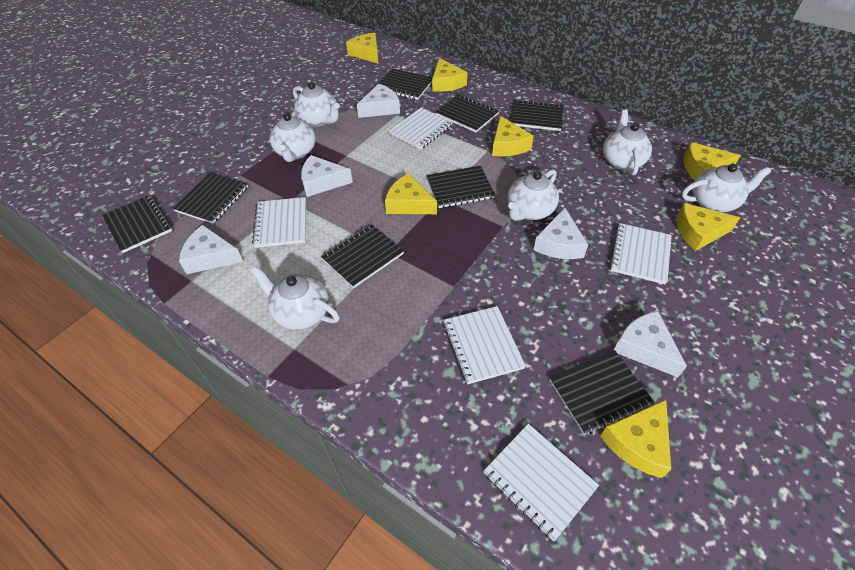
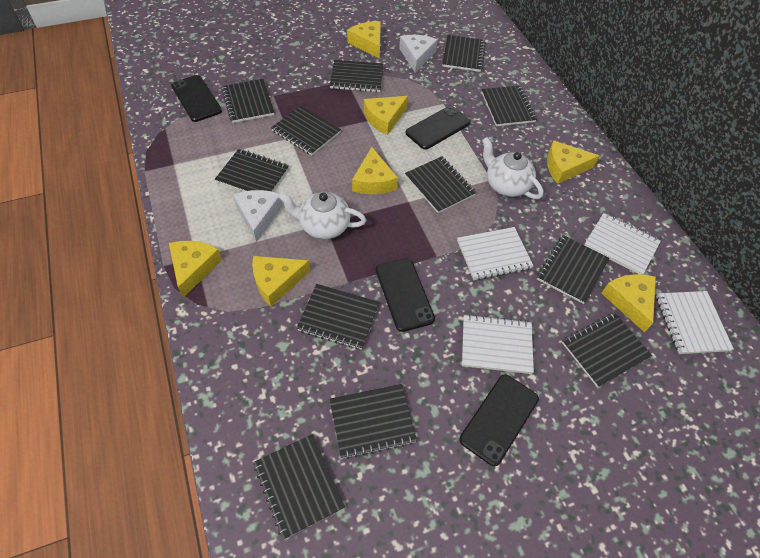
black notebook: [102,195,172,253] [173,172,248,224] [321,224,404,288] [378,69,432,100] [427,166,495,208] [435,94,499,132] [510,99,564,131] [549,350,654,435] = 8 -> [215,149,289,192] [222,79,274,123] [254,434,345,540] [271,106,341,155] [297,284,379,350] [330,60,383,92] [330,384,417,459] [405,156,476,213] [442,35,486,72] [481,85,537,126] [537,235,609,304] [562,312,652,388] = 12
black phone: none = 0 -> [171,75,222,122] [376,258,435,332] [406,106,471,150] [459,374,539,466] = 4
white cheese: [179,225,243,274] [301,155,353,197] [357,84,400,118] [533,208,588,259] [613,311,687,377] = 5 -> [233,190,283,242] [399,35,438,73] = 2
white notebook: [252,197,306,248] [388,108,453,150] [443,306,526,384] [483,424,599,541] [609,223,672,284] = 5 -> [457,227,533,280] [462,314,534,374] [584,213,661,275] [656,291,734,354] = 4
white teapot: [250,266,340,330] [270,111,316,162] [293,82,340,127] [508,169,559,221] [603,110,652,175] [682,164,771,212] = 6 -> [278,192,366,239] [482,137,543,199] = 2

